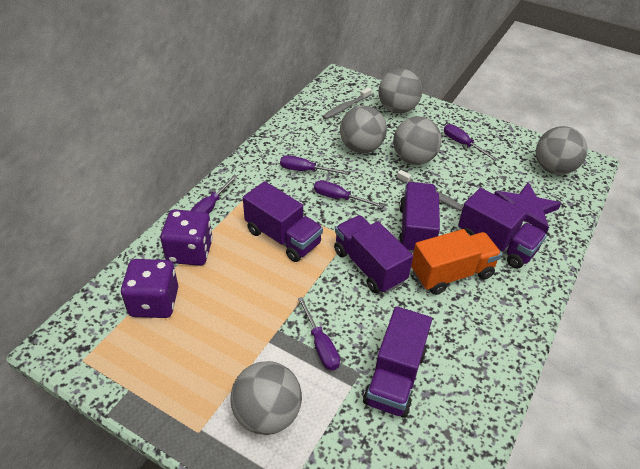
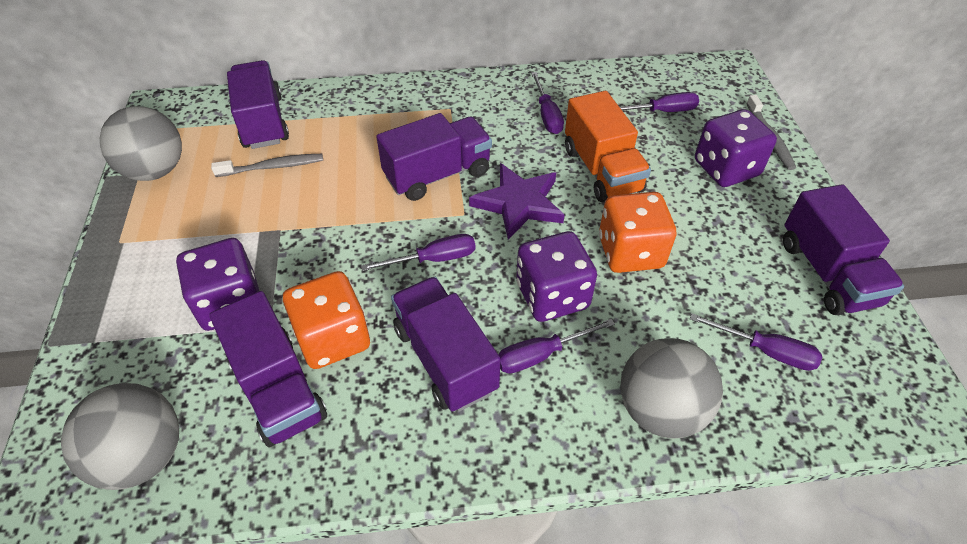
grey ball: [230,361,302,435] [340,106,387,153] [378,69,422,113] [393,116,442,165] [536,126,588,175] = 5 -> [61,383,179,490] [100,106,182,181] [620,338,723,438] = 3
orange dice: none = 0 -> [283,271,370,369] [599,192,676,273] = 2
purple dice: [121,259,178,318] [160,209,213,266] = 2 -> [176,238,259,331] [516,231,597,322] [695,109,777,187] = 3

